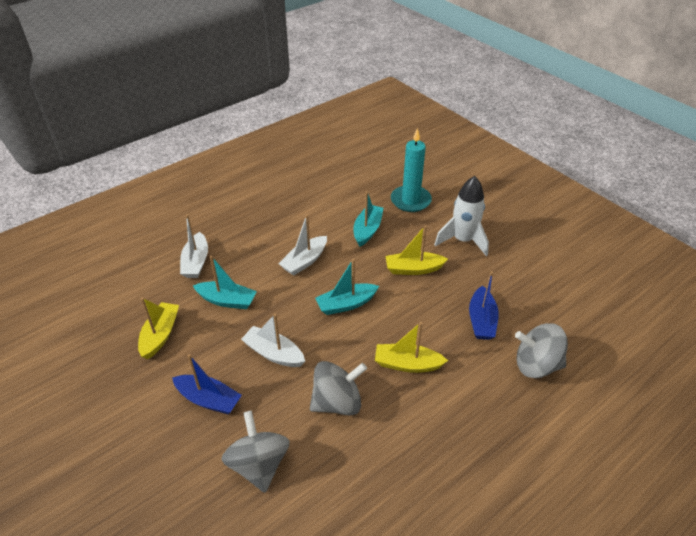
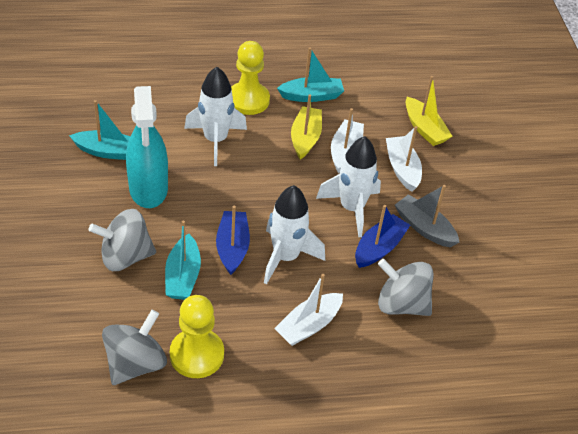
grey boat: none = 0 -> [395,185,459,248] = 1
turquoise candle: [391,128,432,212] = 1 -> none = 0
turquoise spray bottle: none = 0 -> [126,86,168,208] = 1
white rocket: [434,176,489,256] = 1 -> [184,67,247,166] [264,185,325,284] [316,136,381,237] = 3
yellow boat: [138,298,179,359] [375,322,448,373] [386,225,448,275] = 3 -> [291,94,322,160] [406,76,453,146] = 2
yellow pawn: none = 0 -> [170,295,224,378] [231,41,270,115] = 2

